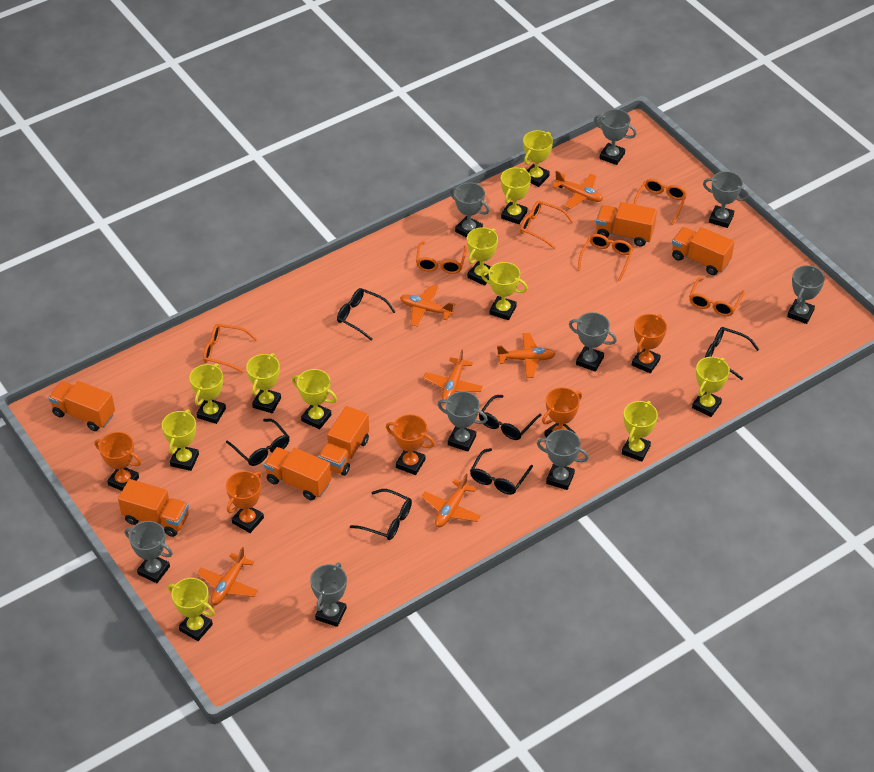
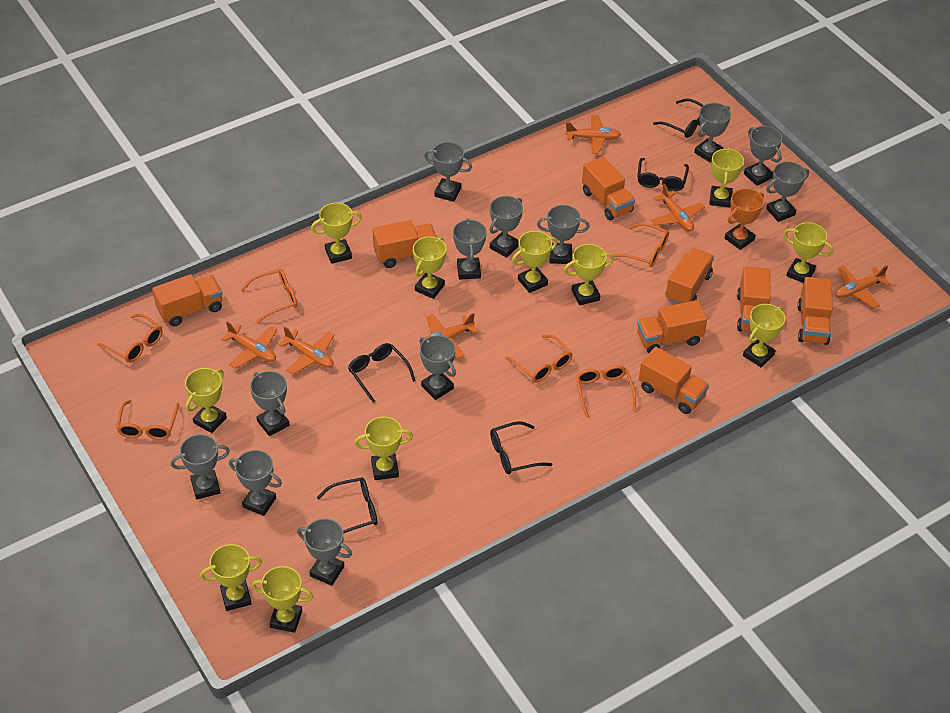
black glasses: [226,419,289,466] [337,288,396,341] [350,489,412,540] [470,448,533,495] [479,395,542,440] [705,327,759,380] = 6 -> [317,478,378,534] [348,343,416,403] [490,421,552,475] [637,158,689,191] [653,98,704,138] = 5
grey trophy: [125,521,173,583] [310,562,347,627] [438,391,488,452] [450,182,490,238] [537,429,589,490] [569,312,617,372] [594,109,636,165] [703,171,749,228] [787,265,825,324] = 9 -> [171,434,230,499] [229,450,282,516] [250,371,289,436] [297,518,352,586] [419,335,456,400] [424,142,472,202] [453,218,487,280] [490,196,523,258] [537,205,590,264] [694,103,731,162] [744,126,782,186] [766,161,809,222] = 12
orange trophy: [95,432,141,491] [226,471,264,533] [386,414,435,475] [542,387,582,437] [632,314,667,373] = 5 -> [725,188,764,250] = 1
orange truck: [48,381,115,431] [118,479,189,537] [264,447,332,500] [318,406,369,476] [596,202,657,246] [672,227,734,275] = 6 -> [152,274,223,327] [373,220,437,268] [582,156,635,220] [637,300,707,353] [639,347,709,414] [665,248,714,304] [737,266,771,332] [797,277,833,345] = 8

